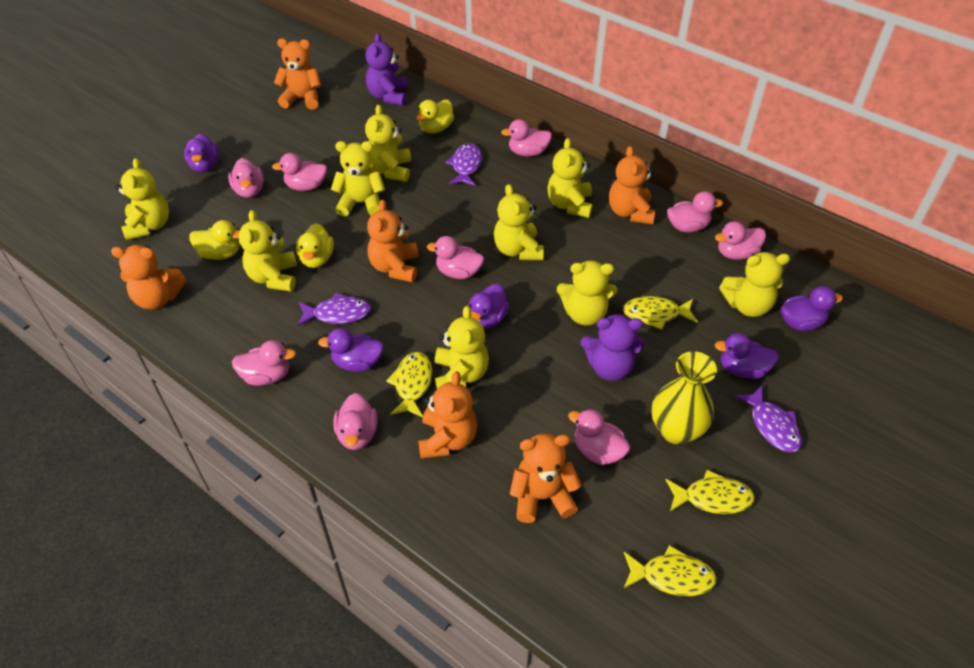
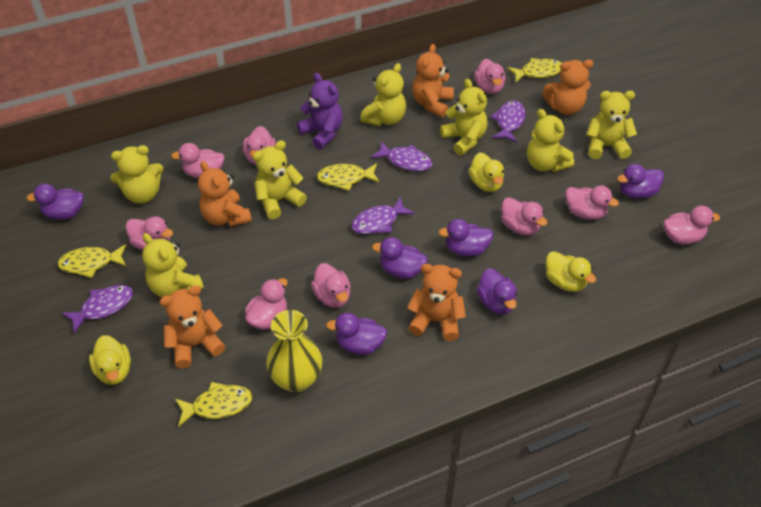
orange teddy bear: [111,245,186,310] [274,38,321,110] [367,199,419,283] [418,371,477,459] [510,433,582,523] [609,146,655,224] = 6 -> [159,285,225,369] [198,161,252,227] [407,264,466,341] [412,44,454,117] [542,59,594,115] = 5
purple duck: [184,134,219,172] [318,328,384,372] [468,284,509,329] [715,333,779,379] [781,286,843,331] = 5 -> [27,184,84,220] [326,313,387,355] [372,237,428,279] [438,219,494,256] [477,268,517,314] [617,164,664,199] = 6
purple fish: [297,293,371,326] [445,143,482,186] [734,385,802,453] = 3 -> [62,285,133,333] [351,197,415,234] [371,141,432,171] [490,101,526,143] = 4
purple teddy bear: [365,33,408,106] [581,314,645,381] = 2 -> [297,73,343,149] = 1
yellow teddy bear: [115,158,169,241] [238,210,297,291] [331,141,385,217] [365,104,411,182] [435,306,489,389] [494,184,544,260] [547,138,593,218] [557,261,617,326] [719,252,790,317] = 9 -> [110,145,163,204] [142,233,204,297] [253,140,307,219] [360,63,406,126] [440,79,488,155] [527,109,574,172] [586,91,637,159] = 7

